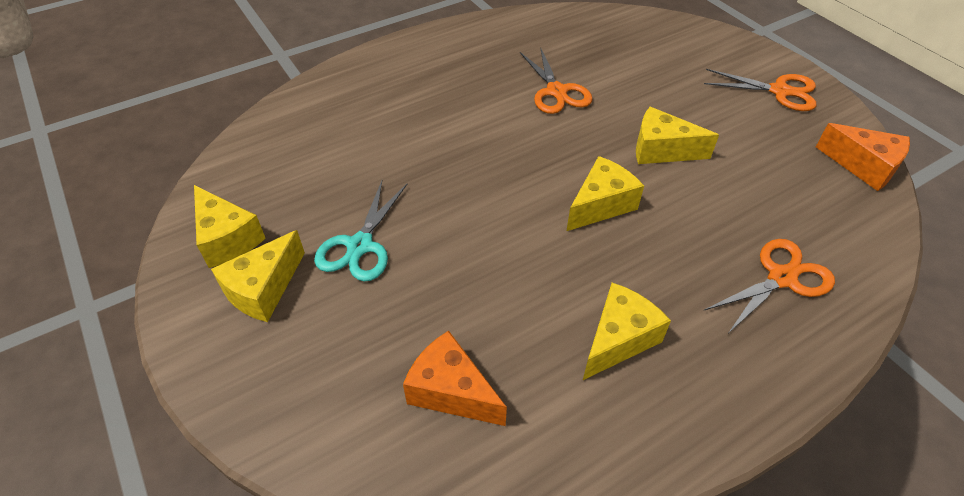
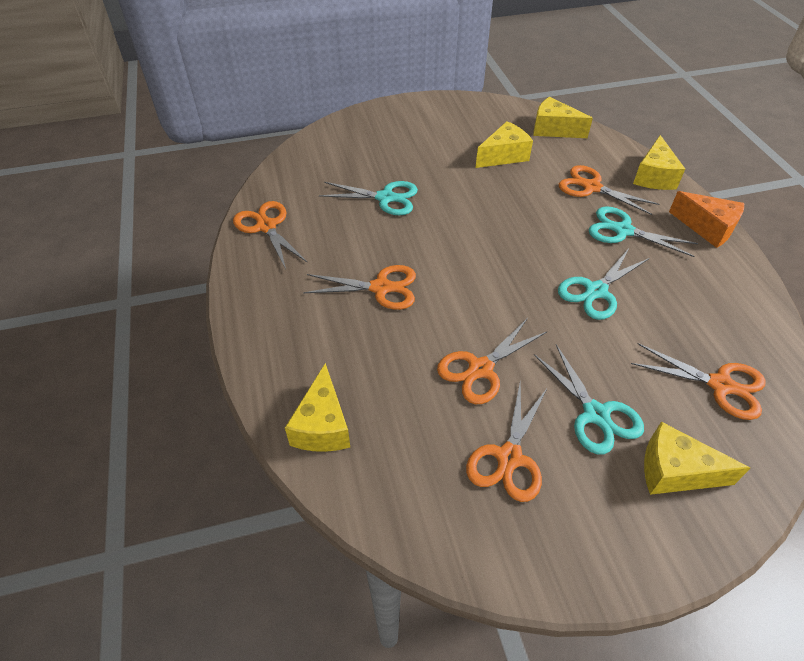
orange cheese: [403,330,507,426] [816,123,910,191] = 2 -> [669,191,744,248] = 1
orange scissors: [520,47,593,114] [704,69,816,111] [704,239,835,333] = 3 -> [233,201,308,269] [303,265,416,310] [437,318,548,404] [466,379,548,502] [559,165,659,215] [631,343,766,420] = 6
turquoise scissors: [314,181,407,282] = 1 -> [319,181,418,215] [534,344,644,454] [558,248,650,320] [589,206,698,257] = 4

